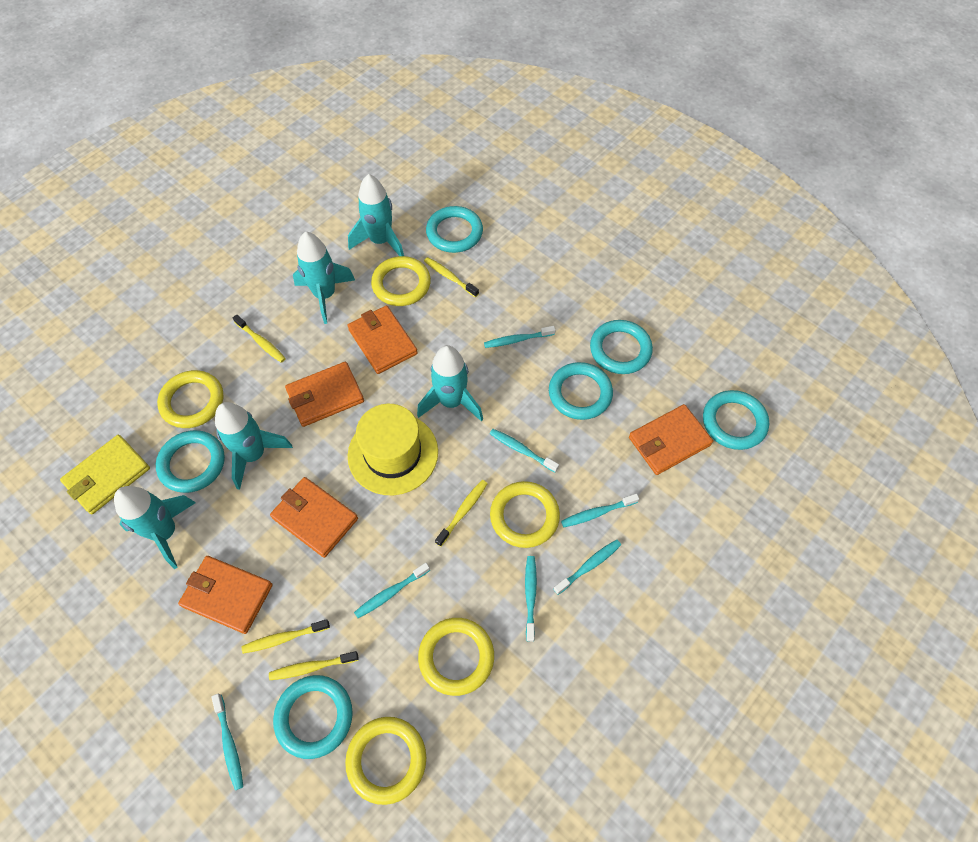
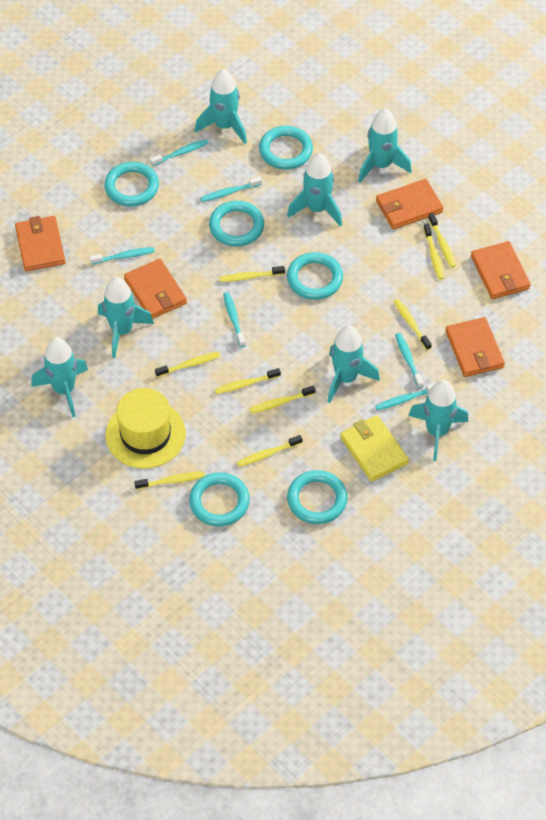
turquoise rocket: [114,486,196,569] [215,402,293,490] [293,231,355,324] [348,174,404,256] [417,345,483,421] = 5 -> [31,337,88,417] [98,277,154,358] [195,69,247,144] [287,153,342,227] [328,326,380,403] [358,109,412,183] [408,380,468,461] = 7
turquoise toothbrush: [211,694,243,790] [354,563,430,618] [484,326,555,348] [490,429,559,472] [525,556,537,642] [553,540,621,595] [561,494,639,527] = 7 -> [89,247,155,265] [150,139,209,166] [201,176,262,202] [223,292,246,347] [375,382,436,411] [395,333,424,388] = 6
yellow ring: [157,370,223,428] [345,717,426,805] [371,256,431,306] [418,618,494,696] [490,481,560,548] = 5 -> none = 0
yellow toothbrush: [233,314,286,363] [242,619,330,654] [269,651,359,680] [424,257,479,297] [435,480,488,547] = 5 -> [134,471,205,490] [155,352,220,377] [214,368,281,394] [219,266,285,282] [237,435,303,467] [250,385,316,414] [394,299,432,350] [423,223,444,280] [428,213,456,268] = 9

